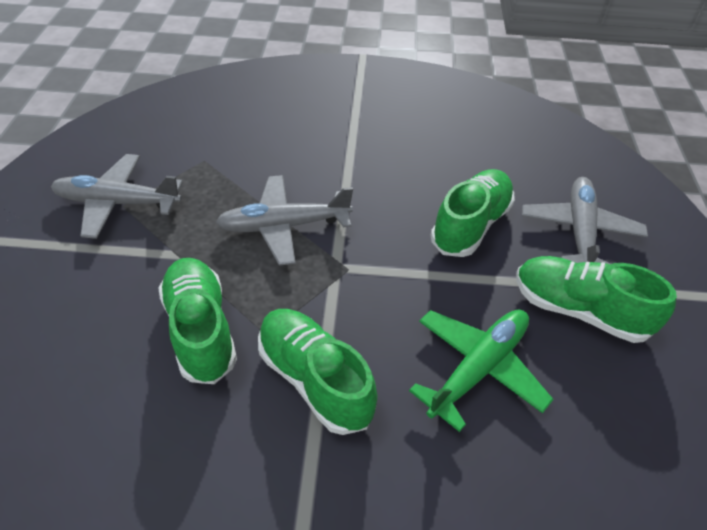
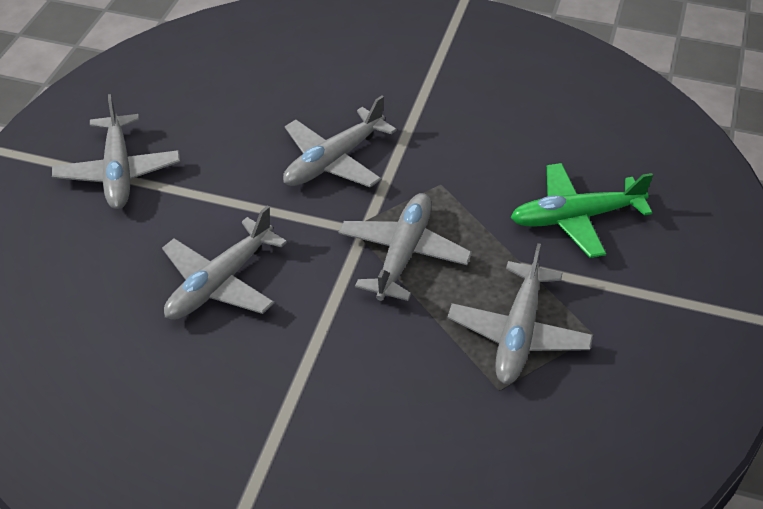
green shoe: [158,258,237,384] [258,309,378,435] [431,169,515,257] [516,256,677,343] = 4 -> none = 0
grey plane: [51,154,183,239] [216,175,353,266] [522,177,648,264] = 3 -> [52,94,180,209] [162,206,287,320] [283,96,397,187] [338,193,472,301] [447,243,593,384] = 5

